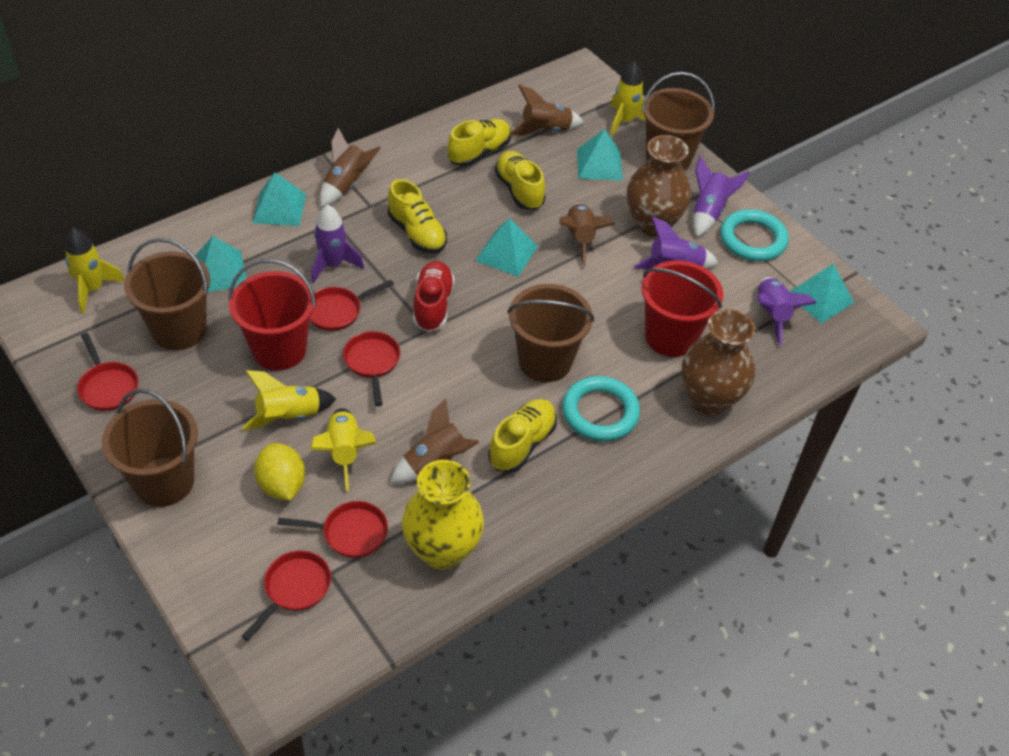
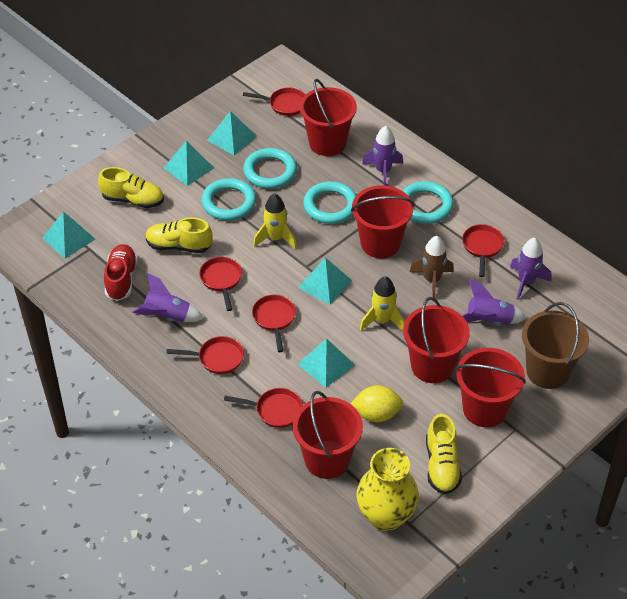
brown bucket: [102,389,198,507] [124,238,210,350] [507,284,594,382] [642,72,715,171] = 4 -> [522,302,589,389] = 1
brown rocket: [320,128,381,207] [390,398,479,484] [511,85,583,136] [560,203,615,266] = 4 -> [410,236,454,298] = 1
brown vase: [627,135,691,237] [682,309,755,415] = 2 -> none = 0
red bucket: [228,259,316,370] [641,261,723,357] = 2 -> [293,391,363,479] [300,79,357,156] [351,185,414,258] [403,297,470,383] [455,348,526,427] = 5
red pan: [77,333,138,411] [241,551,331,641] [277,501,388,558] [310,280,394,331] [343,331,400,406] = 5 -> [166,336,244,374] [199,257,242,311] [224,388,303,428] [243,87,306,116] [252,295,296,352] [462,224,504,277] = 6
turquoise ring: [562,376,640,441] [720,209,789,261] = 2 -> [201,178,256,220] [243,148,297,189] [303,181,356,224] [403,181,454,224] = 4
yellow rocket: [65,228,125,313] [242,370,336,430] [310,408,377,491] [610,62,646,136] = 4 -> [253,193,297,249] [360,276,405,331] = 2
yellow shoe: [388,179,447,254] [447,119,511,166] [488,399,557,473] [494,151,546,210] = 4 -> [98,167,164,208] [145,217,213,253] [426,414,462,494] = 3

